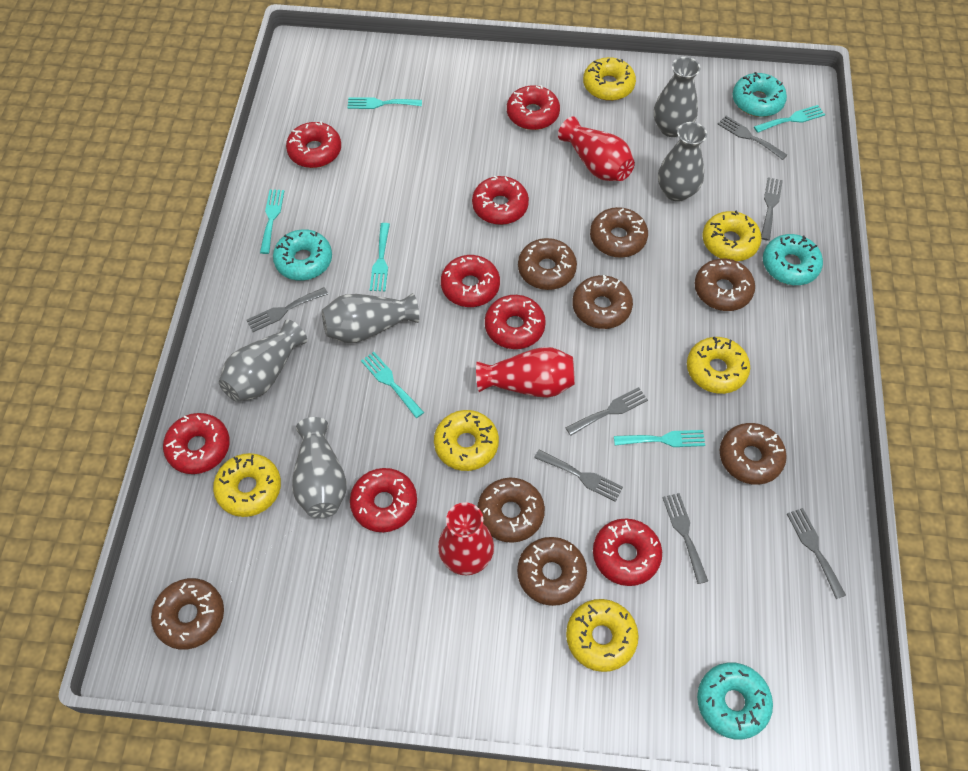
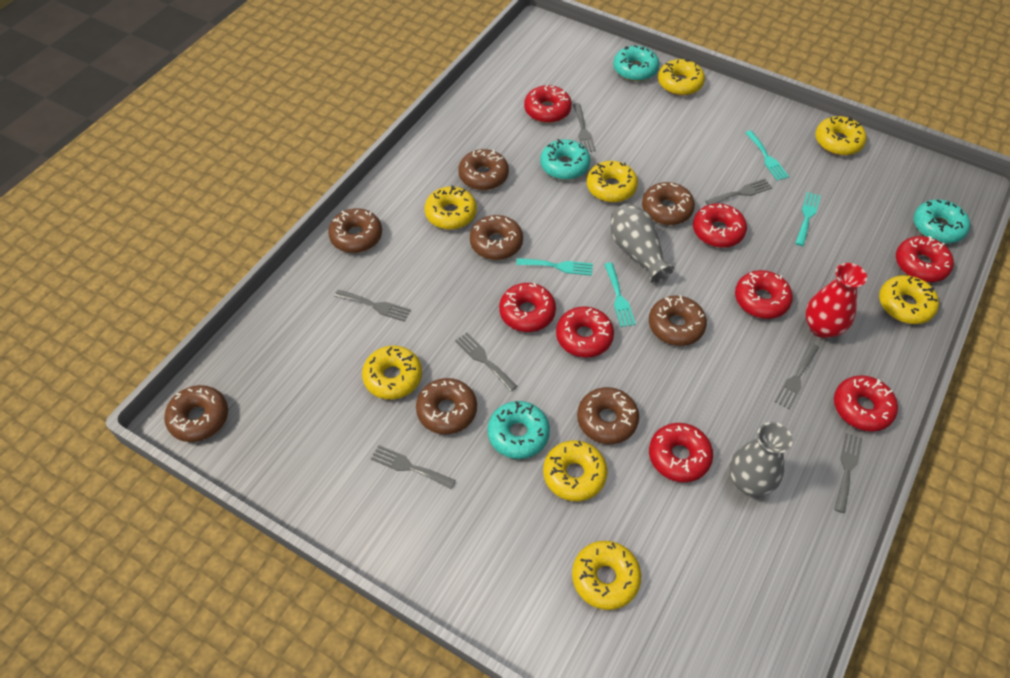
grey vase: [219,319,307,402] [292,417,347,519] [322,293,419,343] [654,57,701,137] [658,122,707,202] = 5 -> [611,203,675,283] [729,422,793,496] = 2
red vase: [438,502,494,576] [476,347,575,398] [558,116,635,181] = 3 -> [805,263,867,338] = 1
turquoise fork: [260,189,284,254] [347,97,422,109] [361,352,424,418] [370,223,390,291] [614,430,705,447] [754,105,825,133] = 6 -> [516,258,593,276] [604,262,636,327] [745,130,789,181] [795,192,821,246] = 4
yellow donut: [213,453,281,517] [434,410,499,471] [566,599,639,672] [583,57,636,101] [687,337,750,394] [702,211,762,261] = 6 -> [362,346,422,399] [424,185,477,230] [543,440,607,501] [572,541,641,610] [587,161,638,202] [658,59,705,96] [815,116,866,155] [879,275,939,324] = 8

